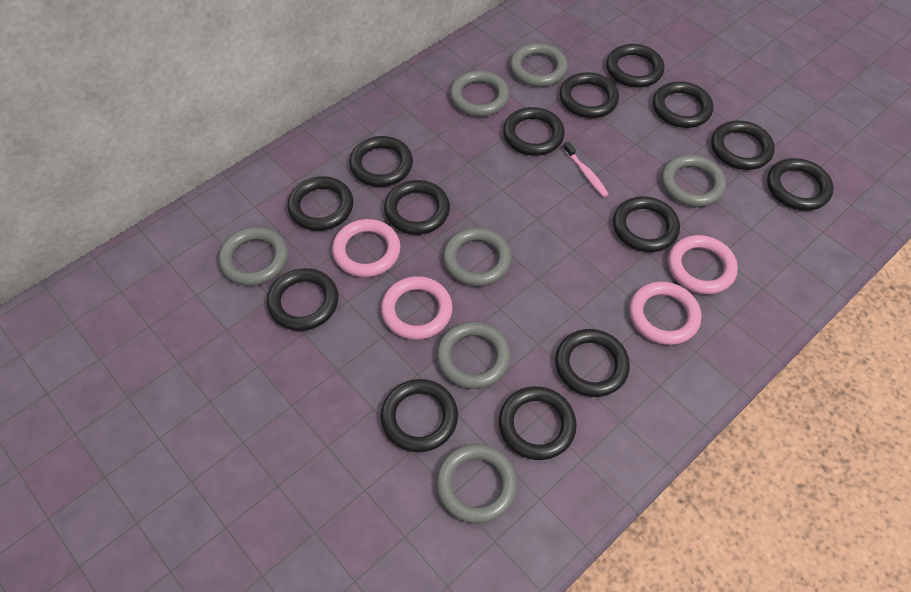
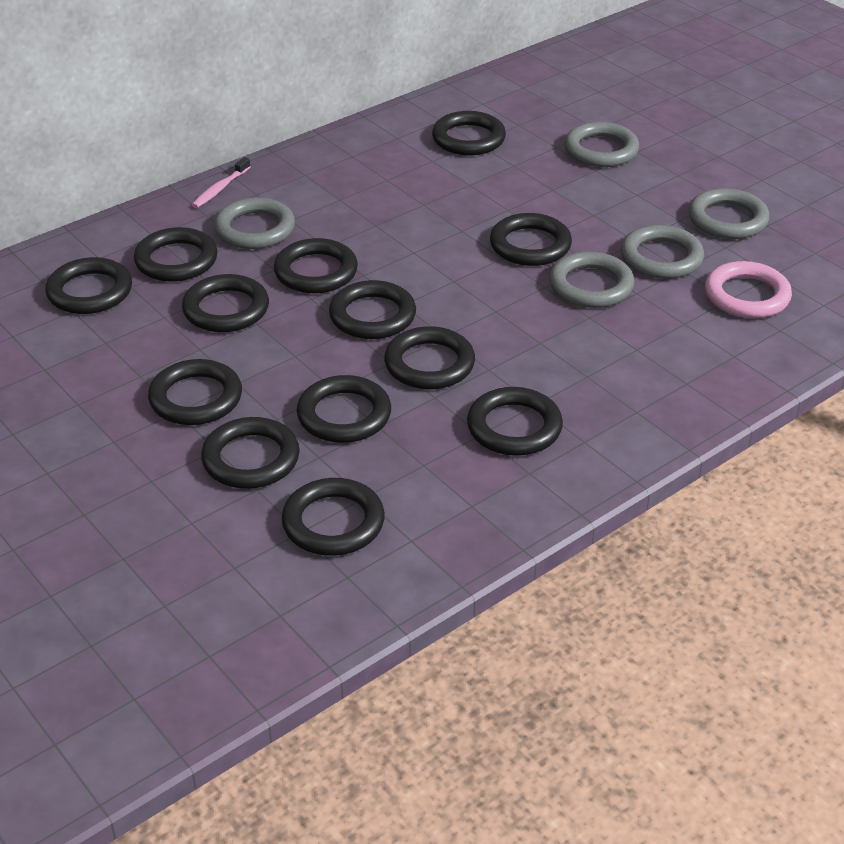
black ring: [267,268,339,331] [287,176,353,231] [349,136,413,187] [381,379,458,452] [384,180,450,235] [499,386,577,460] [503,107,565,156] [555,329,630,397] [560,72,619,118] [606,44,664,88] [613,196,680,252] [653,81,713,128] [711,121,775,170] [767,158,834,211] = 14 -> [46,257,132,314] [134,227,218,282] [148,359,242,425] [182,274,269,332] [201,417,300,489] [274,238,358,293] [282,478,385,556] [297,375,391,443] [329,280,416,339] [384,326,475,389] [432,111,506,155] [467,387,563,456] [490,213,572,266] = 13
grey ring: [218,227,288,286] [436,322,510,389] [436,444,517,523] [443,228,511,286] [450,71,509,116] [510,43,568,87] [661,155,726,207] = 7 -> [214,197,295,249] [549,251,634,308] [564,122,639,167] [621,225,704,279] [689,188,769,239] = 5
pink ring: [332,219,400,277] [381,276,453,340] [629,281,701,345] [668,235,738,294] = 4 -> [705,261,792,318] = 1

